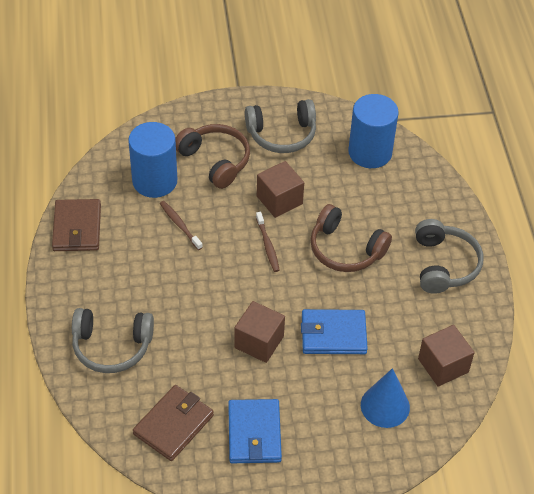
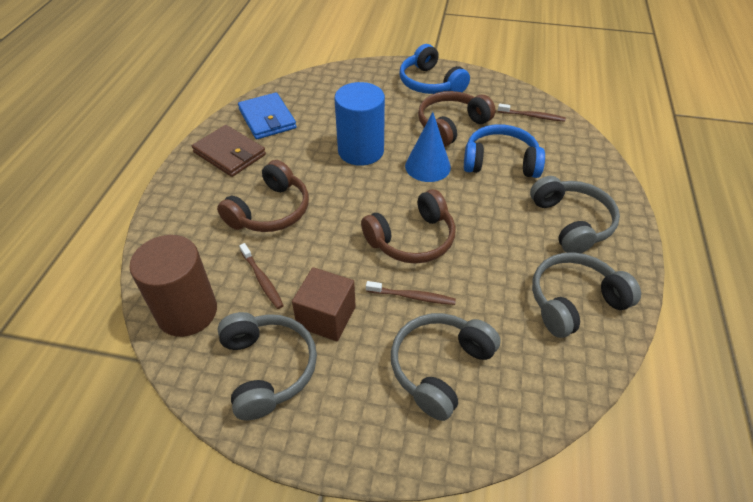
blue cylinder: [128,122,177,198] [348,94,399,168] = 2 -> [334,82,385,166] = 1
blue headphones: none = 0 -> [399,44,470,94] [464,124,545,178] = 2
blue wallet: [228,399,282,463] [301,309,368,354] = 2 -> [238,92,297,139] = 1
brown cube: [234,301,285,363] [257,161,304,218] [418,325,475,387] = 3 -> [292,267,356,341] = 1
brown cylinder: none = 0 -> [129,235,217,337] = 1
brown headphones: [175,124,250,189] [310,204,392,272] = 2 -> [217,160,309,232] [361,189,456,264] [418,91,496,147] = 3
brown toothbrush: [160,201,203,250] [256,212,280,272] = 2 -> [239,243,284,309] [366,281,456,305] [498,104,566,122] = 3
brown wallet: [52,199,101,251] [133,385,214,461] = 2 -> [192,125,266,177] = 1
grey headphones: [72,308,154,373] [245,99,316,153] [415,219,484,294] = 3 -> [217,312,317,420] [391,313,501,421] [530,176,620,253] [532,252,641,338] = 4

